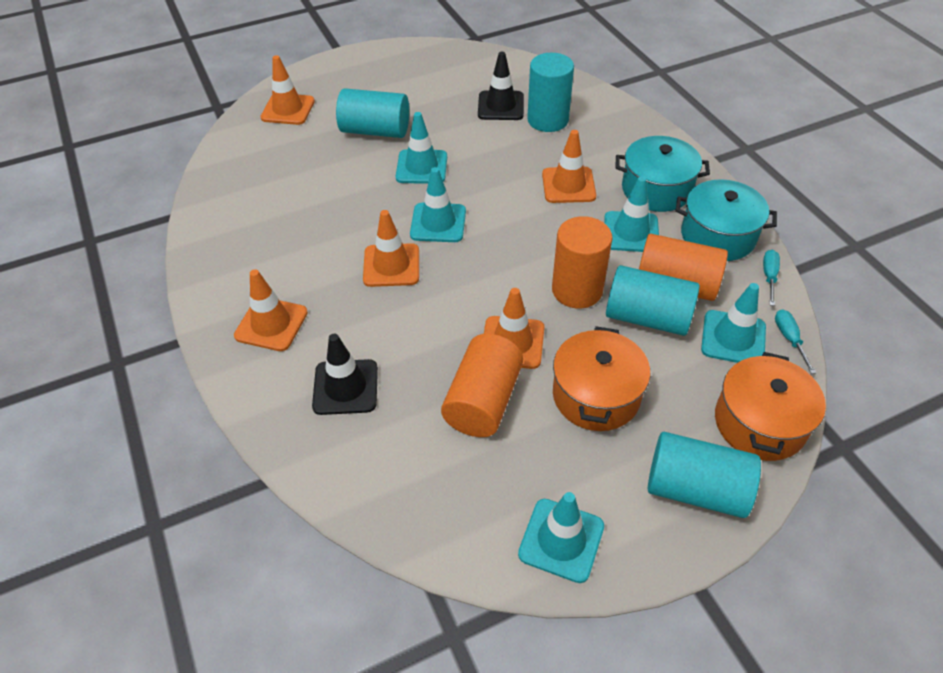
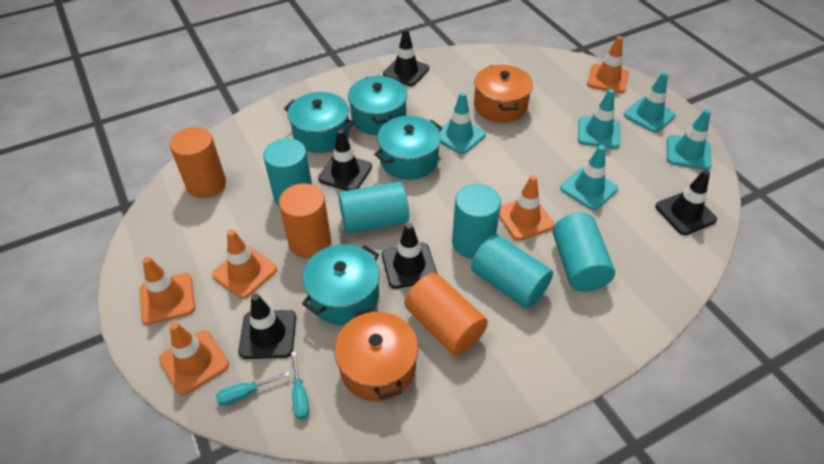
black traffic cone: [312,334,378,415] [478,52,524,120] = 2 -> [238,294,296,359] [318,129,372,191] [382,223,437,289] [383,29,429,86] [655,170,717,235] = 5
turquoise cylinder: [336,88,409,138] [527,53,574,132] [606,265,700,336] [648,432,761,518] = 4 -> [263,138,312,206] [339,182,409,234] [452,184,501,259] [471,234,553,309] [553,213,615,292] = 5
turquoise pot: [616,136,710,212] [675,179,777,261] = 2 -> [284,92,354,153] [302,244,380,325] [348,76,407,135] [374,116,442,180] = 4

